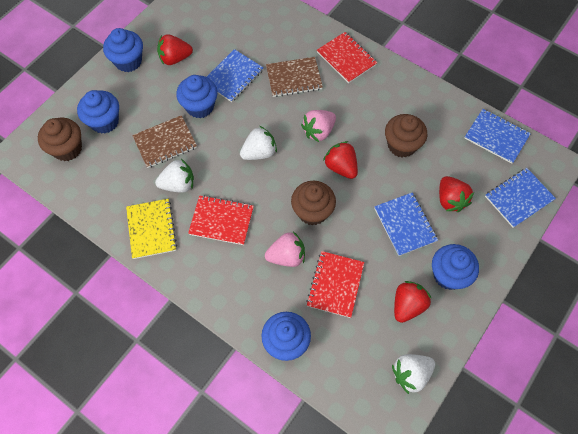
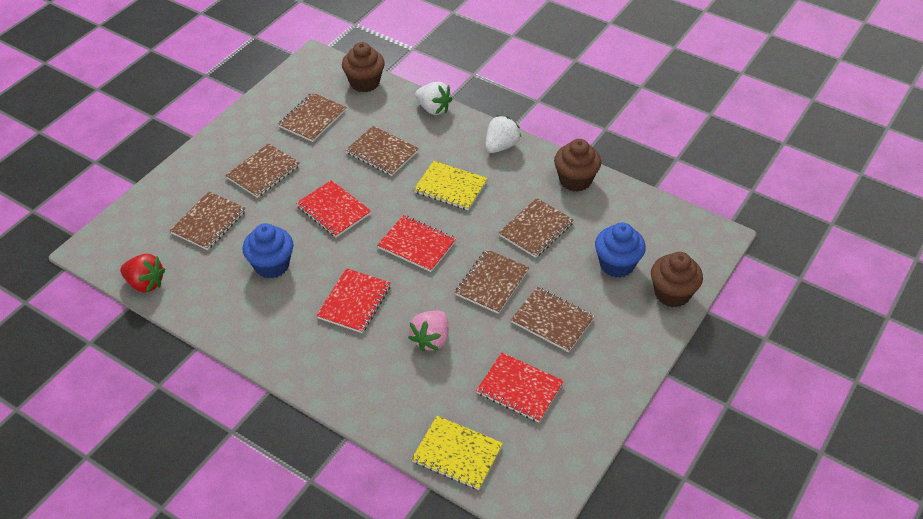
blue cupcake: [77,90,119,134] [103,28,143,72] [176,75,218,118] [261,312,311,361] [432,244,479,290] = 5 -> [243,223,293,278] [595,223,646,278] = 2
blue notebook: [207,49,264,102] [374,192,438,256] [465,109,531,164] [485,168,556,228] = 4 -> none = 0
brown notebook: [132,115,197,168] [266,57,323,97] = 2 -> [169,192,246,250] [225,143,300,198] [278,92,346,142] [346,126,419,176] [455,249,529,314] [498,198,574,258] [511,287,595,352] = 7
pink strawberry: [265,232,305,267] [301,110,336,142] = 2 -> [408,311,448,352] = 1
red notebook: [188,195,254,245] [306,251,364,318] [317,32,377,83] = 3 -> [296,180,371,237] [316,268,391,333] [377,215,456,272] [476,352,564,422] = 4
red strawberry: [157,34,193,65] [323,141,358,179] [394,281,431,323] [439,176,474,212] = 4 -> [120,254,165,293] = 1
white strawberry: [155,159,194,193] [240,126,277,160] [392,354,435,394] = 3 -> [415,81,452,115] [485,115,522,153] = 2
yellow notebook: [126,199,177,259] = 1 -> [412,416,503,490] [414,161,488,210] = 2

